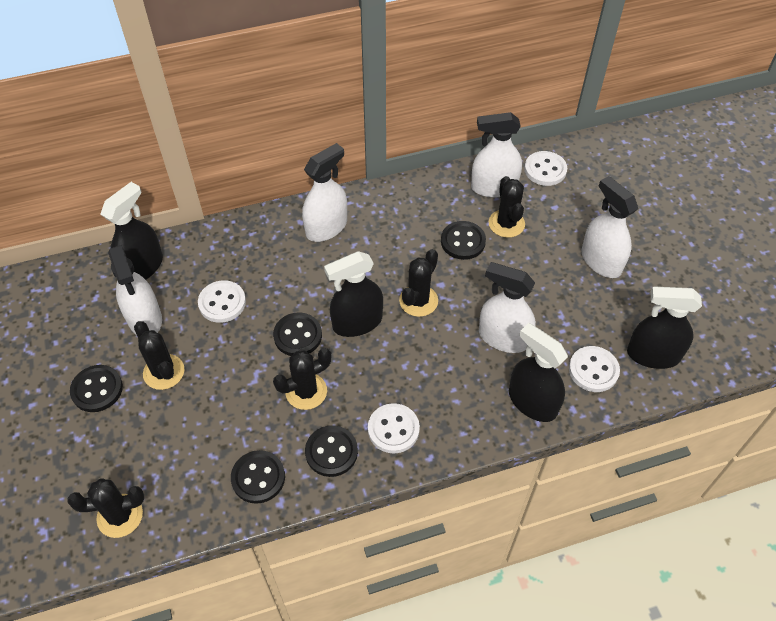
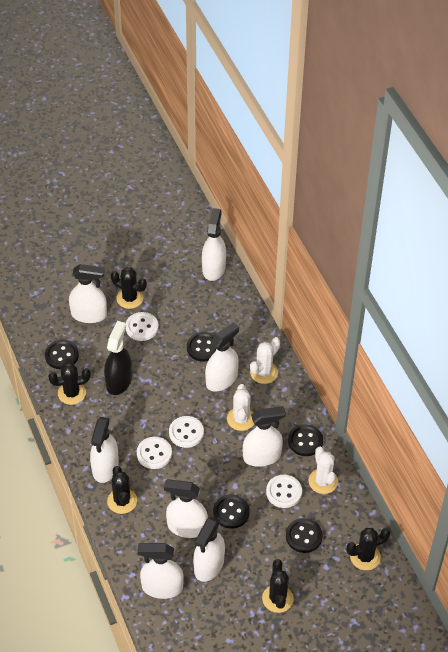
black spray bottle: [101,182,163,280] [324,251,383,337] [509,323,568,422] [627,286,702,369] = 4 -> [104,321,132,395] = 1
white cactus: none = 0 -> [227,384,254,431] [250,337,280,384] [309,447,338,494] = 3
white spray bottle: [108,245,162,335] [302,143,347,242] [471,112,522,198] [479,262,536,353] [582,176,638,278] = 5 -> [69,264,107,323] [90,417,119,483] [137,543,184,599] [164,479,208,538] [193,517,225,582] [202,208,226,281] [205,322,239,392] [243,406,286,467] = 8

